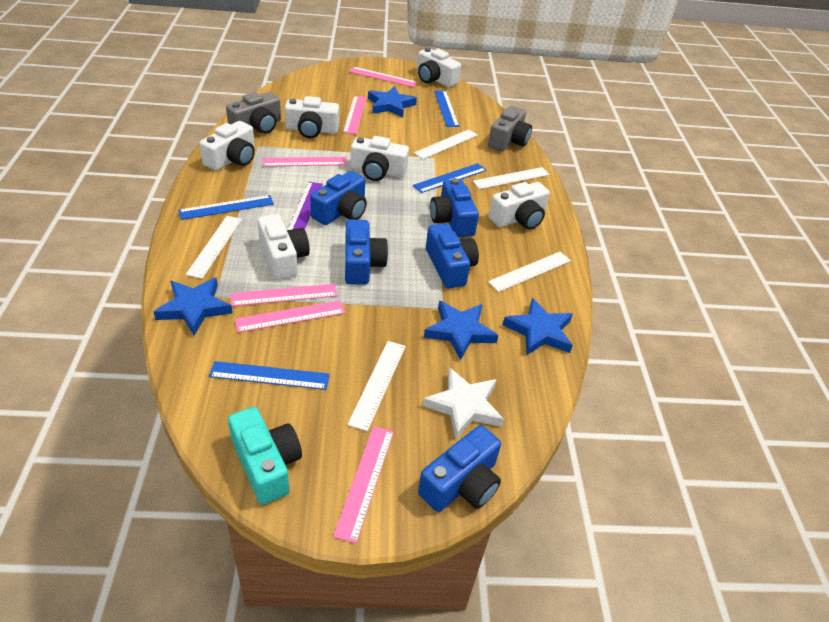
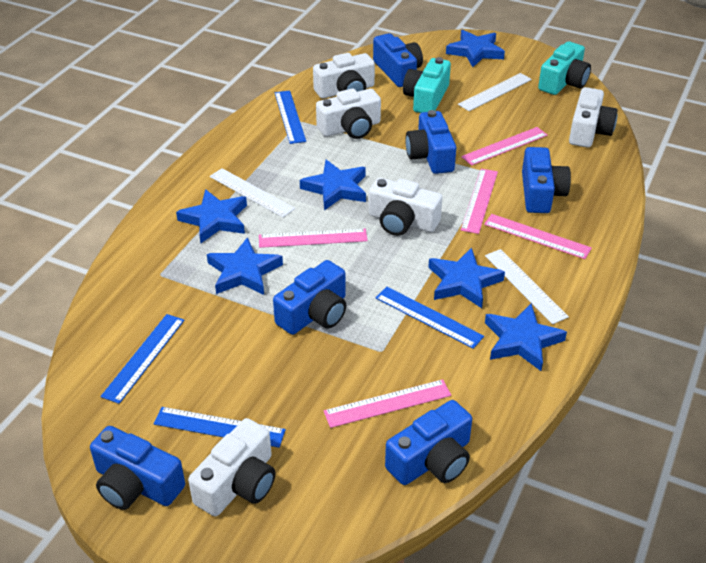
blue camera: [310,171,367,225] [345,220,388,285] [418,425,501,512] [426,223,479,288] [430,178,479,237] = 5 -> [90,426,185,510] [273,260,346,335] [373,33,423,87] [385,400,472,485] [405,110,456,174] [522,147,571,213] = 6
blue star: [153,277,233,335] [368,86,417,118] [424,301,499,360] [503,298,573,356] = 4 -> [176,189,247,243] [207,237,283,295] [300,160,366,210] [428,247,505,308] [446,30,505,67] [485,303,567,371] = 6
grey camera: [226,92,281,134] [488,106,532,152] = 2 -> none = 0
pink ruler: [230,284,337,306] [235,301,345,333] [263,157,347,167] [333,426,394,543] [343,96,367,134] [349,67,417,87] = 6 -> [259,228,368,248] [324,379,451,428] [461,127,548,165] [461,169,498,234] [484,214,592,259] = 5
purple ruler: [287,182,323,230] = 1 -> none = 0
turquoise camera: [228,407,302,505] = 1 -> [403,57,451,113] [538,41,591,95] = 2
white camera: [199,121,255,171] [257,214,310,280] [285,96,339,138] [351,136,409,181] [417,47,461,87] [489,182,550,230] = 6 -> [188,418,275,516] [313,53,375,99] [316,88,381,139] [369,178,442,236] [569,87,618,148] = 5
white ruler: [186,216,242,279] [347,341,406,431] [414,129,478,159] [473,167,550,189] [488,252,571,292] = 5 -> [210,168,295,217] [458,73,532,111] [485,249,569,324] = 3
white star: [423,367,504,439] = 1 -> none = 0

